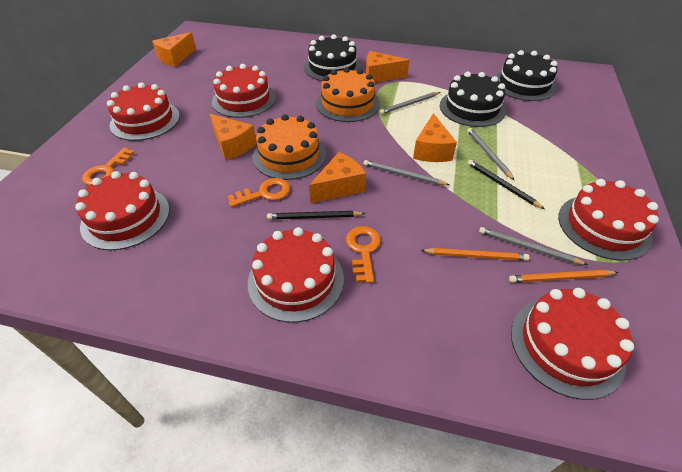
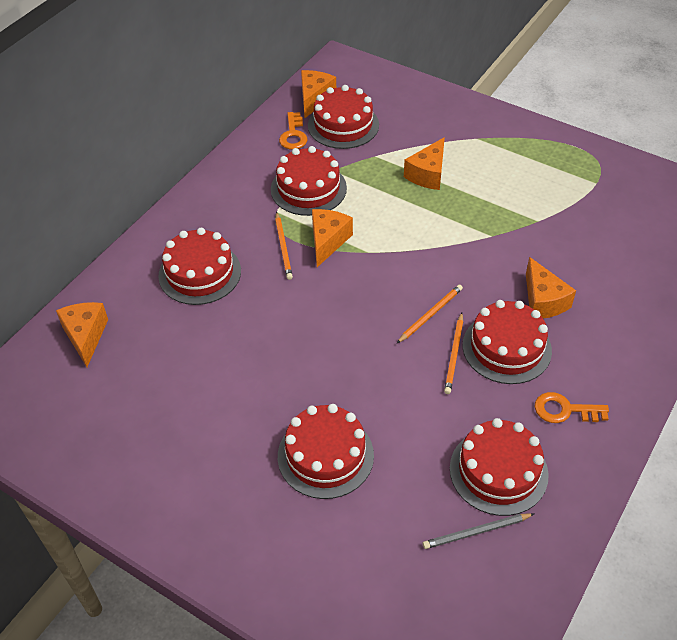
black cake: [304,34,361,81] [440,72,506,127] [495,50,558,101] = 3 -> none = 0
black pencil: [267,211,366,220] [467,160,545,209] = 2 -> none = 0
grey pencil: [363,160,449,185] [379,92,440,115] [467,128,514,180] [479,227,588,265] = 4 -> [423,513,534,549] = 1
orange cake: [253,114,326,180] [316,67,380,122] = 2 -> none = 0
orange key: [82,148,135,185] [228,178,290,207] [346,226,381,283] = 3 -> [279,112,308,150] [535,392,609,423] = 2
orange pencil: [420,248,529,261] [509,270,618,283] = 2 -> [275,212,293,280] [397,285,463,343] [444,313,463,394] = 3

